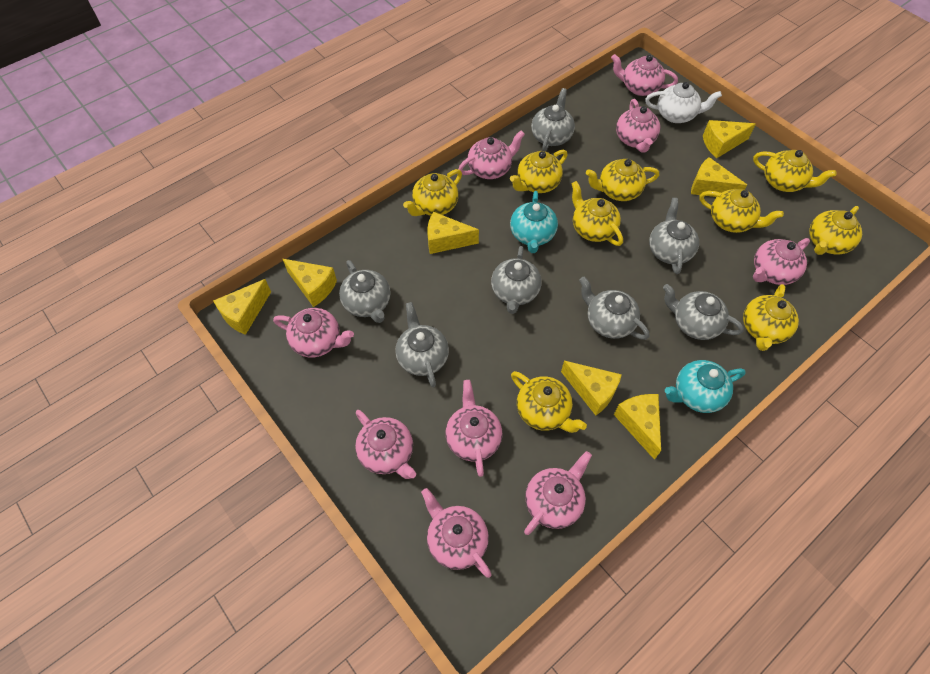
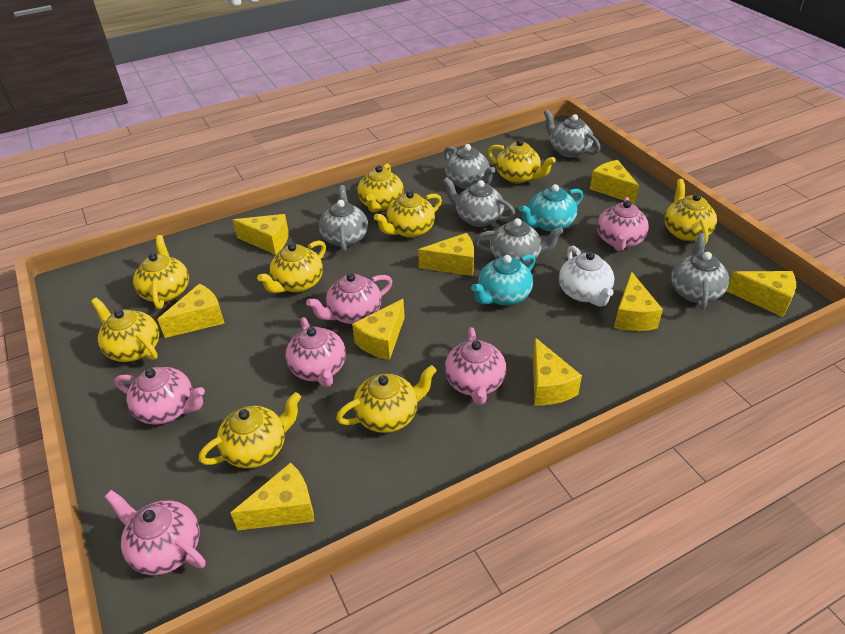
grey teapot: [339,260,391,323] [395,302,449,387] [491,246,541,314] [531,88,575,151] [579,277,649,340] [649,198,699,274] [663,284,744,340] = 7 -> [319,185,368,252] [443,177,516,227] [444,144,496,189] [474,218,563,265] [544,110,601,157] [671,233,729,310] = 6
pink teapot: [273,308,354,358] [355,410,416,479] [421,488,492,578] [445,380,502,477] [458,130,525,179] [524,451,592,535] [611,54,678,96] [616,99,660,153] [753,238,810,285] = 9 -> [104,490,205,575] [115,367,205,425] [285,317,346,387] [306,273,392,324] [445,327,506,405] [597,197,649,251] = 6
yellow cheese: [213,279,271,335] [283,259,337,307] [427,212,479,254] [561,361,622,415] [614,394,661,460] [691,157,747,197] [703,120,756,158] = 7 -> [157,284,225,338] [231,462,314,530] [233,214,289,255] [352,299,405,360] [418,233,474,276] [533,338,582,405] [590,160,639,204] [614,272,663,331] [726,271,796,317] = 9

